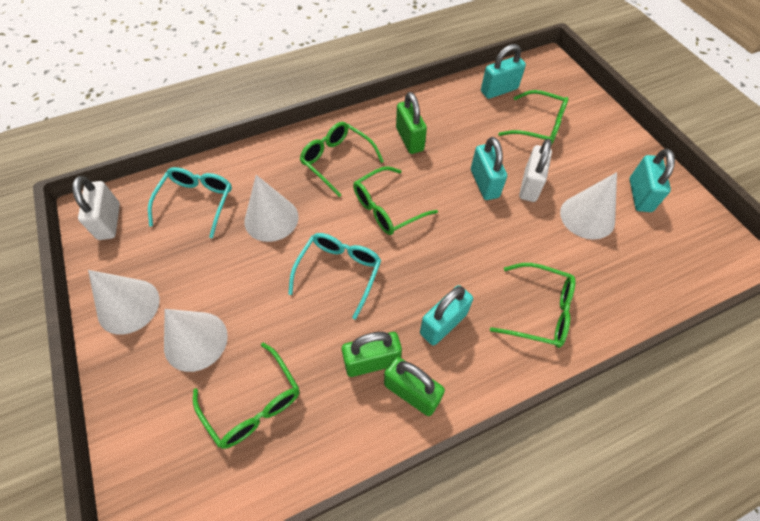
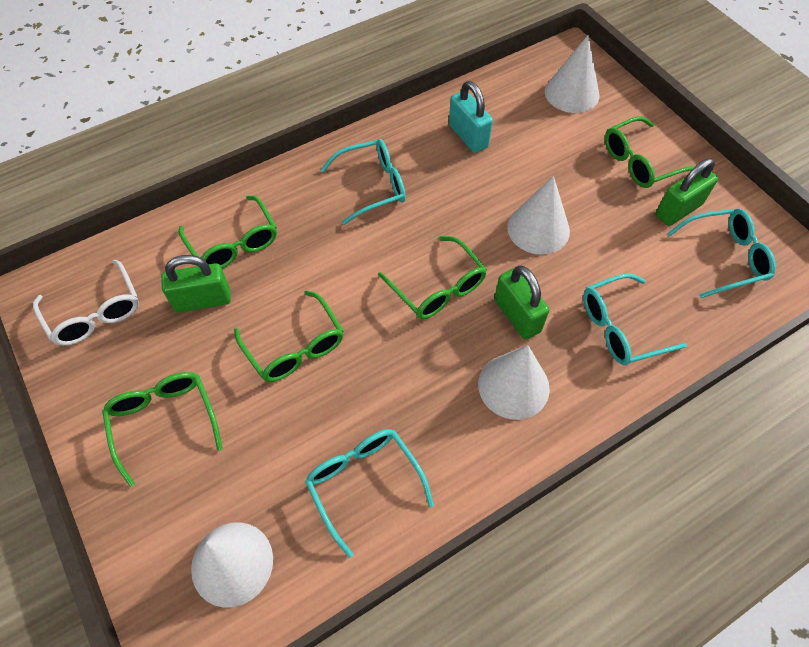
turquoise glasses: [148,167,232,238] [288,233,381,320] = 2 -> [305,429,434,558] [321,139,406,225] [583,274,687,365] [667,208,776,298] = 4
turquoise padlock: [420,285,473,346] [471,137,507,200] [481,44,526,99] [629,149,675,212] = 4 -> [449,81,493,153] = 1
white glasses: none = 0 -> [33,259,139,346] = 1
white padlock: [72,176,120,240] [519,139,552,202] = 2 -> none = 0

